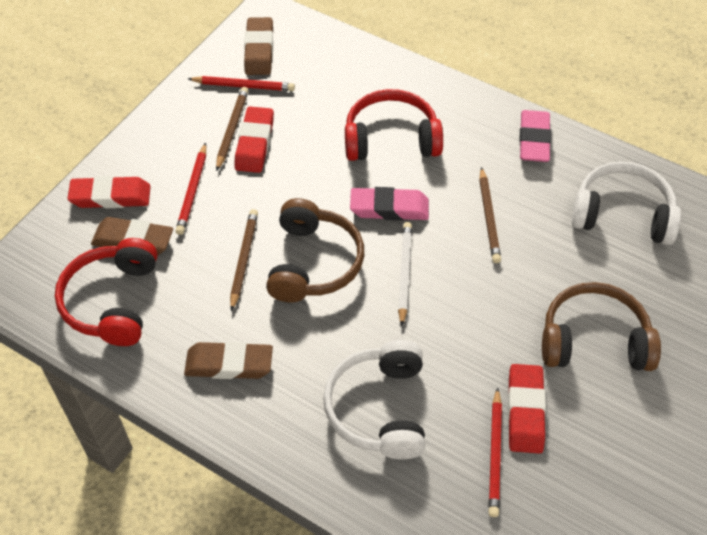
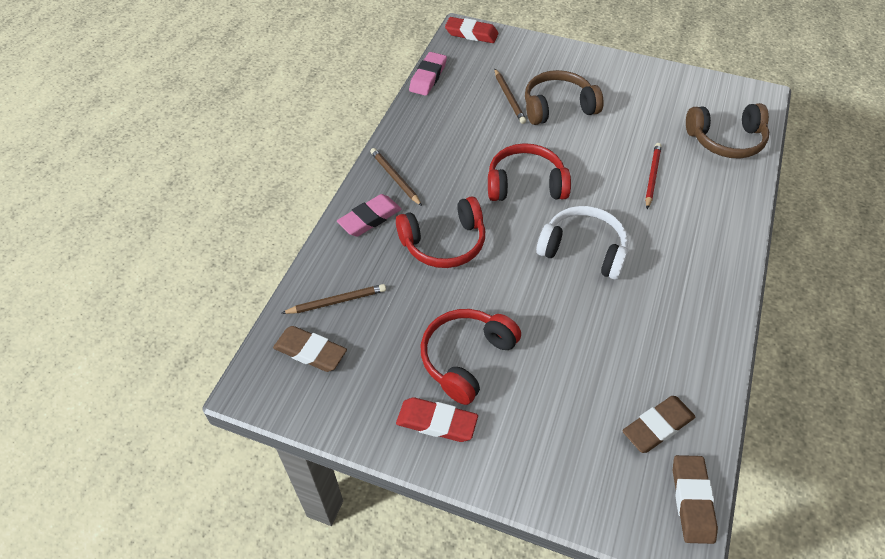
red eraser: [67,176,151,208] [234,107,274,173] [508,364,546,454] = 3 -> [396,397,478,442] [445,17,499,43] = 2
red headphones: [55,238,158,346] [345,89,443,161] = 2 -> [396,196,485,268] [421,309,521,405] [488,143,571,201] = 3
red pencil: [175,143,206,235] [188,76,295,91] [488,387,502,517] = 3 -> [645,143,662,209] = 1
white headphones: [323,340,425,460] [571,162,681,245] = 2 -> [536,206,628,280] = 1
white pencil: [398,222,412,326] = 1 -> none = 0

